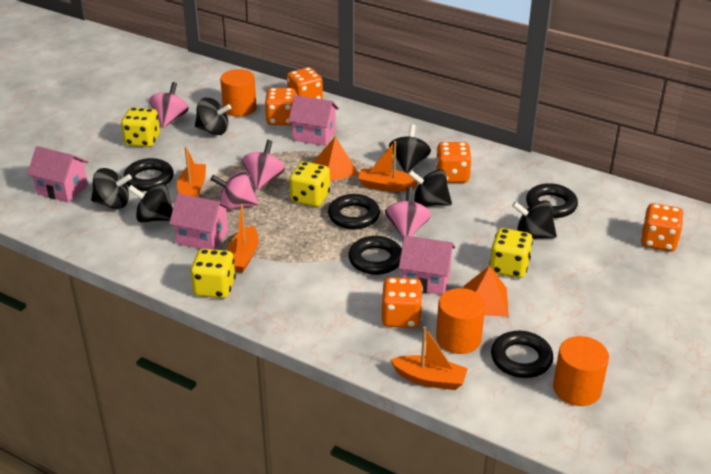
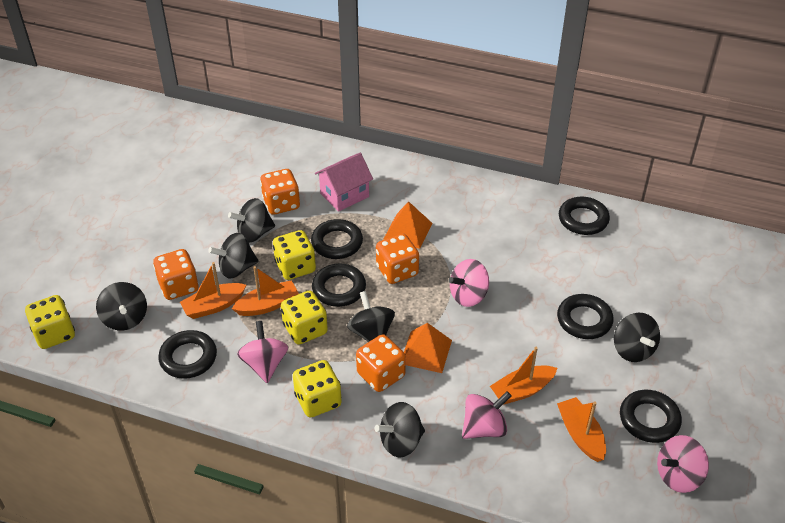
black ring: [123,158,174,191] [328,194,380,229] [348,236,402,275] [491,331,553,378] [526,183,578,218] = 5 -> [158,330,217,379] [311,219,363,259] [312,263,366,307] [557,294,613,339] [559,197,610,235] [620,390,682,443] = 6
orange cylinder: [220,69,257,117] [436,288,485,354] [553,336,609,406] = 3 -> none = 0
orange dice: [265,88,297,125] [287,67,323,99] [381,277,423,328] [436,142,472,183] [641,203,684,251] = 5 -> [153,249,199,300] [260,169,300,215] [356,334,406,392] [376,234,419,284] = 4
pink house: [27,146,88,203] [169,193,231,250] [288,95,339,146] [399,235,455,295] = 4 -> [315,153,373,212] = 1

